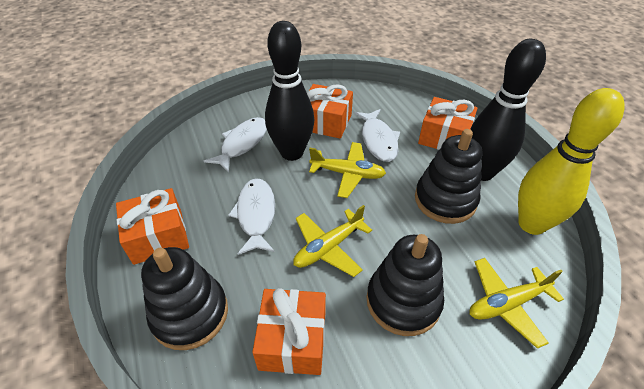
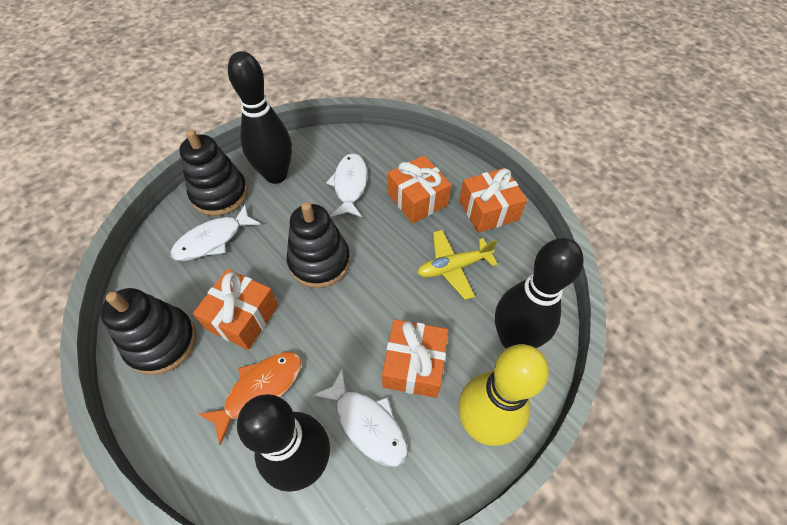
black bowling pin: [265,21,314,161] [470,39,546,181] = 2 -> [228,51,292,184] [237,394,330,492] [495,238,584,349] = 3
orange fish: none = 0 -> [199,352,302,445] = 1
yellow plane: [293,205,372,277] [309,142,386,198] [470,258,564,349] = 3 -> [417,230,498,300] = 1

